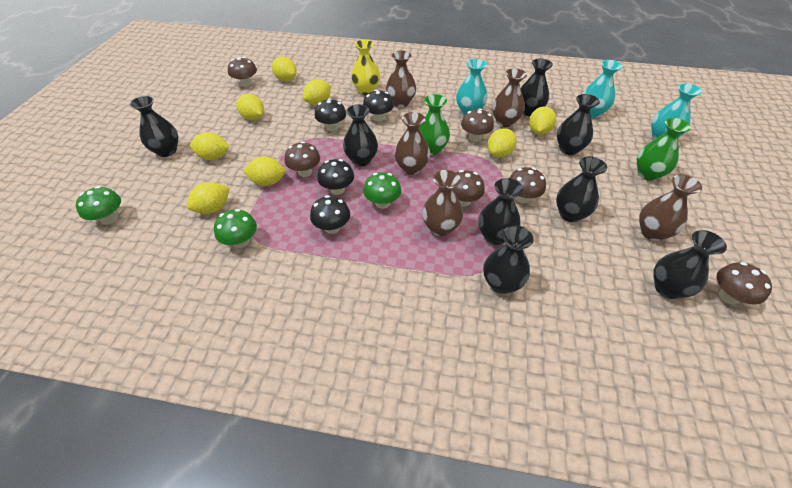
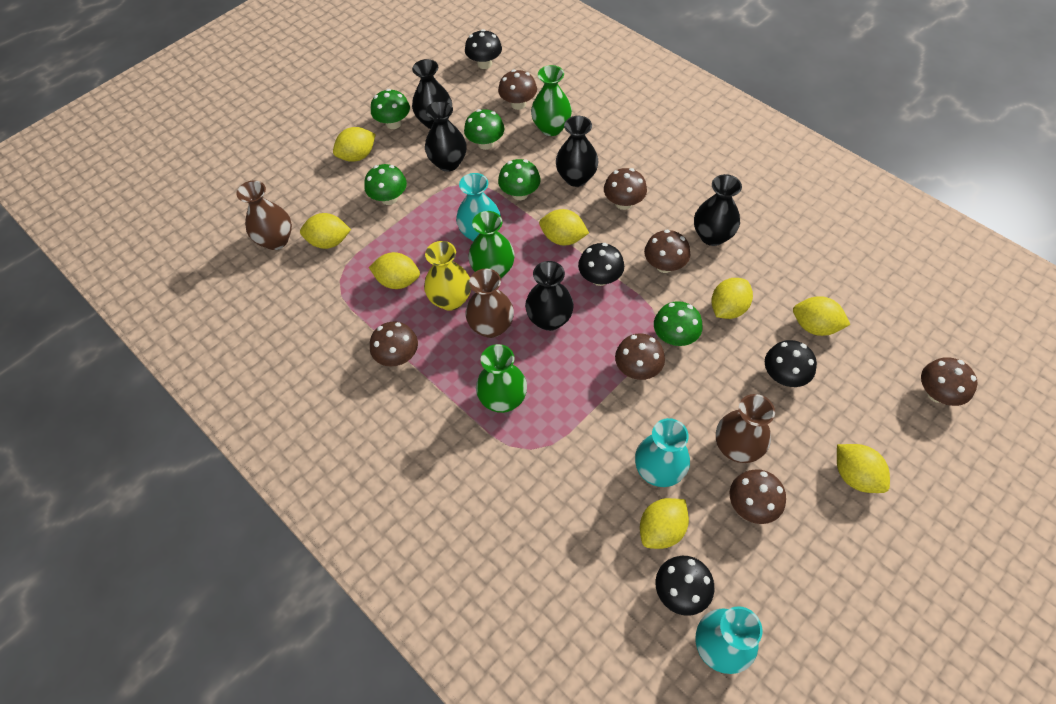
black vase: [129,96,178,157] [343,104,378,166] [478,178,523,245] [483,225,534,294] [521,59,553,116] [556,157,607,222] [557,94,600,155] [653,230,727,299] = 8 -> [412,59,452,129] [425,101,466,172] [525,261,574,331] [556,116,598,187] [694,174,742,246] = 5
brown mushroom: [228,57,257,87] [285,141,320,177] [453,170,485,207] [461,108,494,142] [510,167,546,203] [717,262,772,305] = 6 -> [370,321,418,367] [498,69,537,110] [604,168,647,210] [615,334,665,380] [644,230,690,273] [730,469,786,524] [921,357,978,406] = 7
brown vase: [386,50,416,108] [394,112,430,175] [422,170,463,236] [492,68,527,127] [639,174,702,241] = 5 -> [236,180,292,250] [466,269,514,338] [716,394,775,463] = 3
green mushroom: [76,186,121,224] [214,209,257,248] [363,172,401,209] = 3 -> [364,164,407,205] [371,89,410,129] [464,109,504,150] [498,159,541,200] [654,301,702,346] = 5
green vase: [419,94,450,155] [637,118,691,181] = 2 -> [468,211,514,278] [476,344,527,413] [531,65,572,136] = 3

